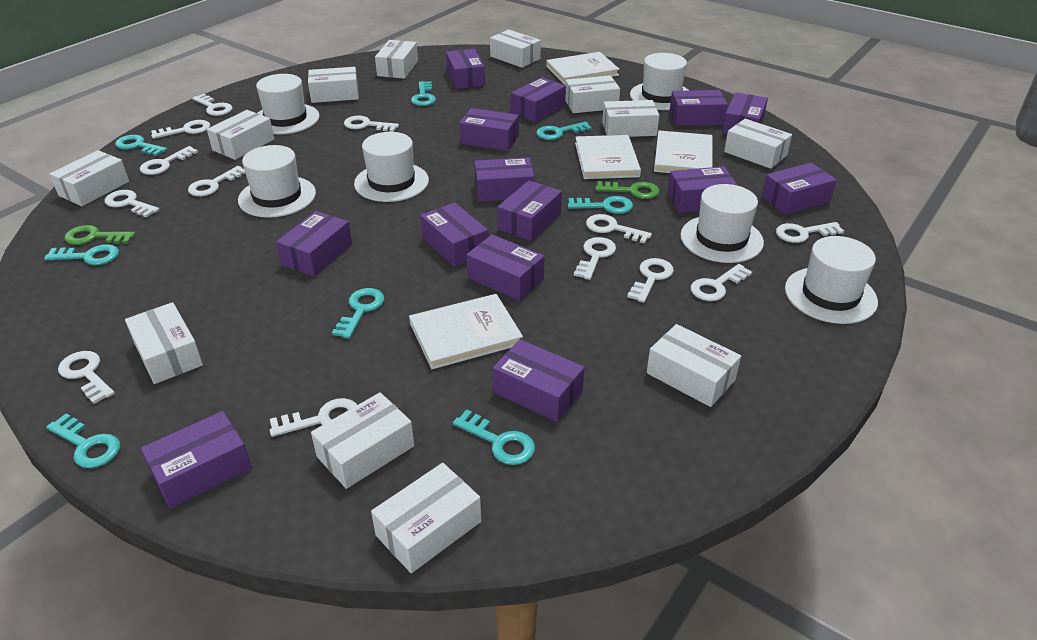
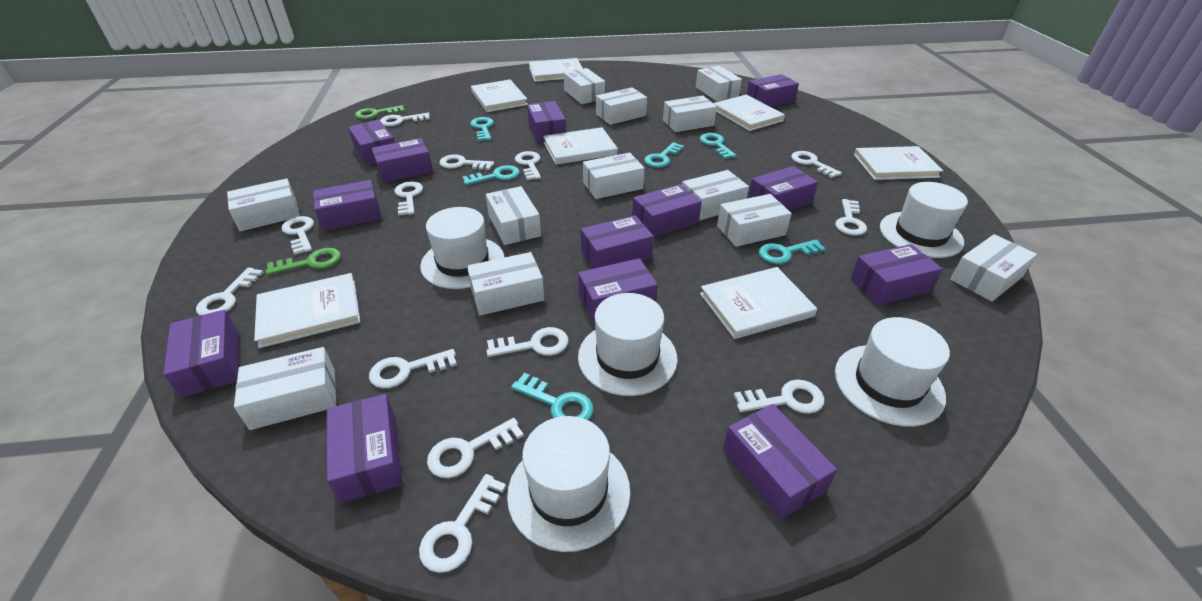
purple box: [141,411,252,509] [276,211,352,277] [420,202,488,267] [446,49,485,89] [459,108,519,151] [466,235,545,301] [474,157,535,202] [492,339,585,422] [497,180,562,241] [511,77,566,122] [667,166,738,213] [670,90,728,126] [722,93,768,135] [762,162,837,215] = 14 -> [163,310,239,398] [313,180,381,231] [327,394,402,503] [348,120,395,165] [371,138,433,183] [527,101,566,142] [578,258,658,323] [581,215,654,269] [632,184,702,237] [723,404,837,519] [747,74,799,107] [748,166,818,211] [850,244,942,305] = 13
turquoise key: [44,244,119,265] [46,413,120,468] [115,135,167,156] [332,288,384,339] [411,81,436,106] [453,410,535,465] [536,122,592,140] [568,196,633,214] = 8 -> [462,165,520,185] [470,117,494,141] [511,373,593,420] [644,142,684,167] [700,133,736,159] [759,239,826,264] = 6
white book: [409,294,523,369] [546,52,620,85] [575,135,641,179] [654,131,712,173] = 4 -> [254,273,360,348] [471,80,527,112] [529,58,583,82] [543,127,618,165] [700,267,817,339] [713,95,785,131] [854,146,943,180] = 7
white hat: [238,145,316,218] [256,74,320,134] [354,132,429,202] [630,53,690,110] [680,184,764,263] [785,236,878,324] = 6 -> [420,207,505,289] [507,416,631,552] [578,293,678,396] [835,317,950,427] [880,182,968,258] = 5

